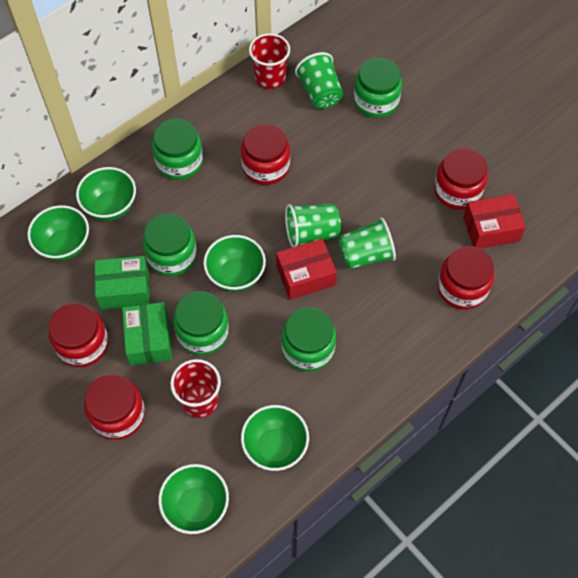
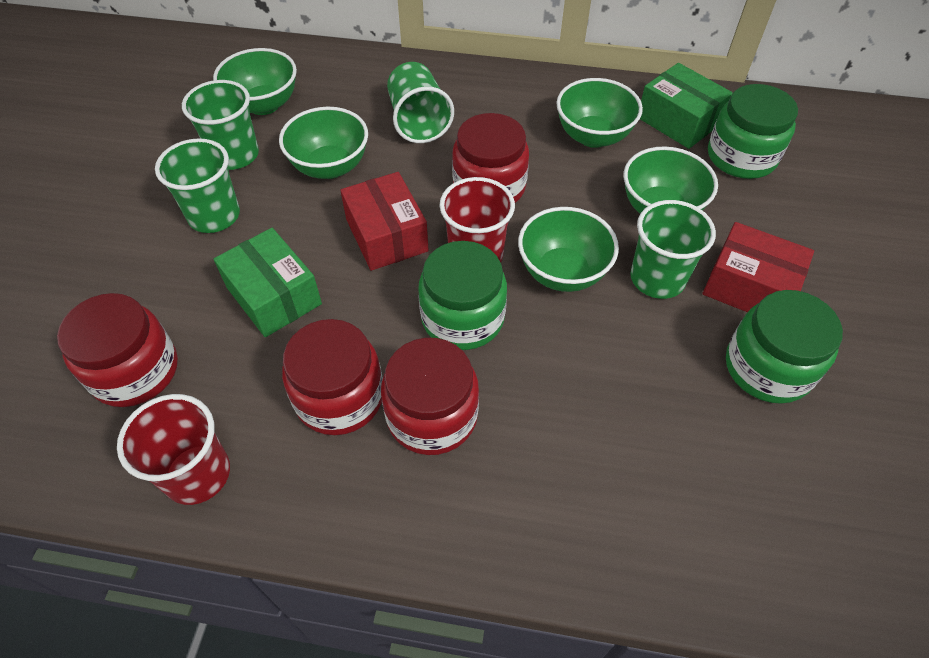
green cup: [285,203,341,247] [295,52,343,109] [338,217,396,269] = 3 -> [155,138,240,233] [182,80,259,170] [387,62,454,143] [631,200,716,299] = 4
green jar: [143,213,197,276] [152,119,203,180] [173,291,229,355] [281,307,336,372] [354,58,402,118] = 5 -> [418,241,507,350] [708,84,798,179] [726,290,843,404] = 3
red jar: [49,303,108,367] [84,374,145,440] [241,124,290,185] [434,148,488,210] [437,246,494,309] = 5 -> [57,293,178,407] [282,319,383,435] [381,338,479,455] [452,113,529,203] = 4

